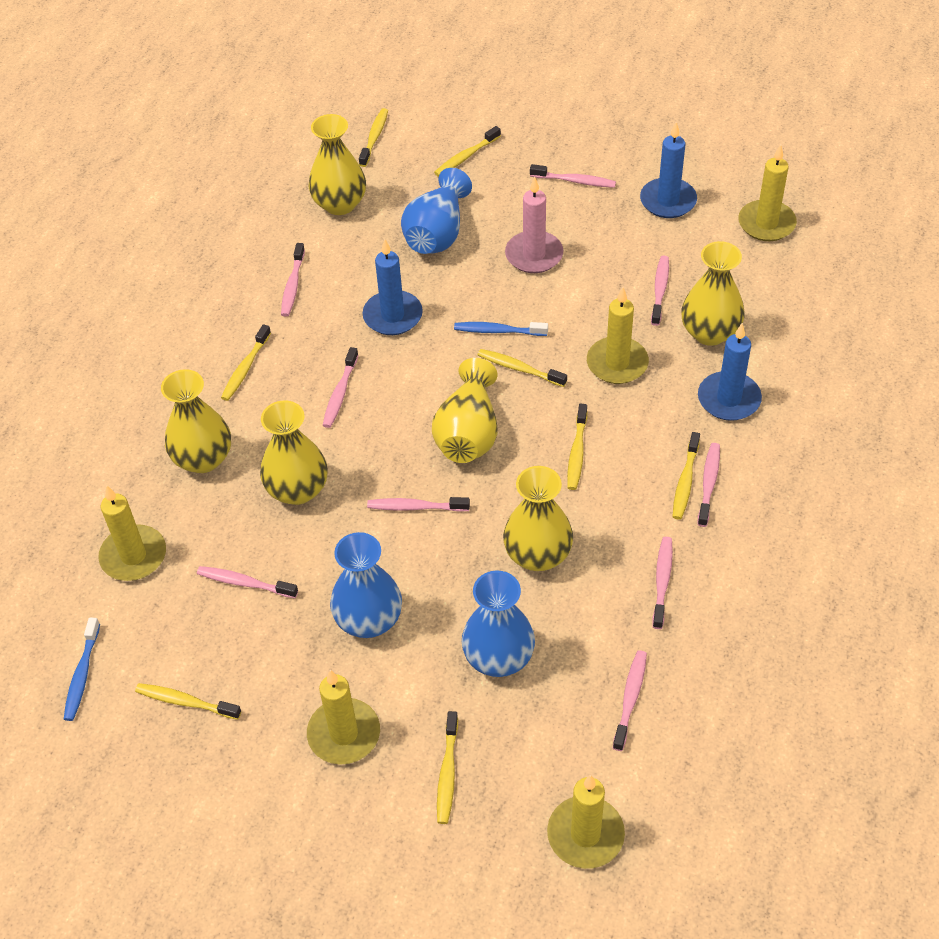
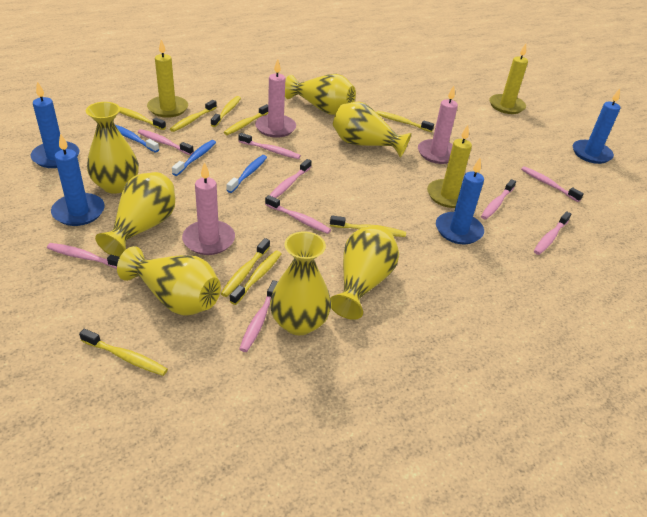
blue candle: [363,239,423,335] [640,122,697,218] [698,323,762,421] = 3 -> [31,81,79,168] [51,133,105,226] [436,158,484,244] [573,88,621,164] = 4
blue toothbrush: [64,618,100,721] [454,322,548,336] = 2 -> [116,125,159,153] [172,140,216,176] [226,155,267,193] = 3
blue vase: [330,532,402,638] [401,168,472,254] [462,571,535,677] = 3 -> none = 0
pink candle: [505,177,563,273] = 1 -> [182,162,235,255] [255,59,296,138] [418,86,458,164] = 3
yellow candle: [98,485,166,581] [307,670,380,765] [547,775,625,869] [587,287,649,384] [738,145,797,241] = 5 -> [147,39,188,118] [427,125,472,208] [489,44,528,114] = 3
yellow toothbrush: [135,683,241,720] [221,324,271,401] [359,108,388,167] [434,126,501,177] [437,711,458,824] [478,349,567,387] [567,404,587,490] [672,432,700,520] = 8 -> [79,329,168,376] [119,107,166,130] [170,100,217,132] [211,96,241,127] [221,238,270,297] [224,104,268,135] [230,250,282,305] [330,215,406,237] [376,111,434,132] = 9
yellow vase: [161,369,231,473] [260,400,328,505] [308,114,366,215] [432,358,497,463] [503,466,573,571] [681,241,745,346] = 6 -> [86,102,139,194] [95,172,175,257] [117,246,221,316] [270,231,331,335] [285,74,356,115] [330,225,399,320] [333,102,412,158] = 7

